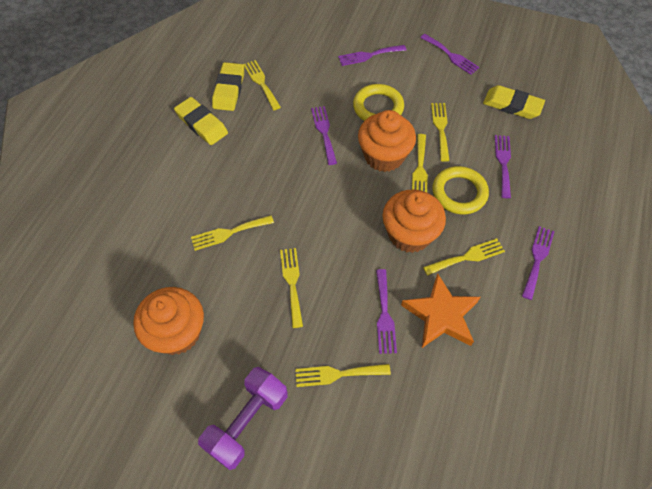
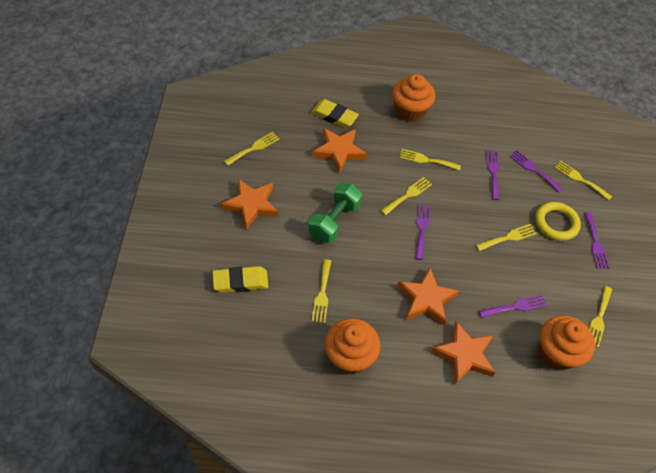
green dumbbell: none = 0 -> [308,183,362,243] = 1
orange star: [401,273,480,348] = 1 -> [221,179,279,230] [312,128,367,173] [397,268,459,325] [431,321,495,384] = 4
purple dumbbell: [198,367,287,470] = 1 -> none = 0
purple fork: [311,106,337,165] [338,45,406,66] [376,269,397,354] [420,34,480,75] [495,135,511,198] [522,226,555,300] = 6 -> [415,204,431,260] [479,294,547,318] [486,150,499,200] [510,150,563,192] [584,212,610,269] = 5
yellow eraser: [174,97,228,145] [212,62,244,111] [483,85,545,119] = 3 -> [213,266,268,293] [311,99,359,128] = 2
yellow ring: [353,84,404,121] [432,166,489,214] = 2 -> [535,202,581,241] = 1

